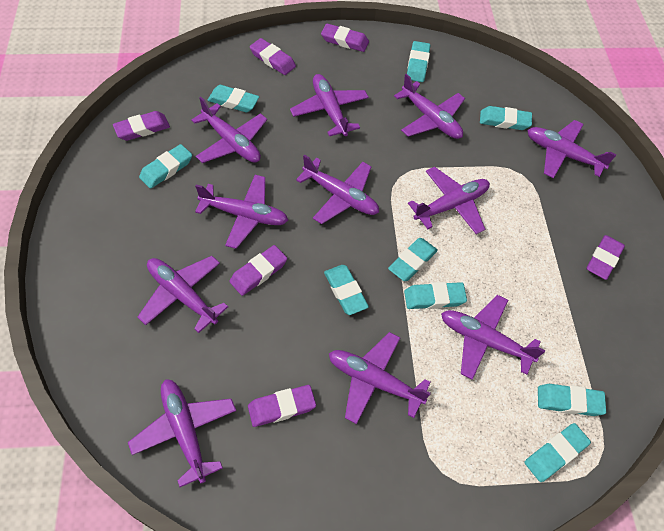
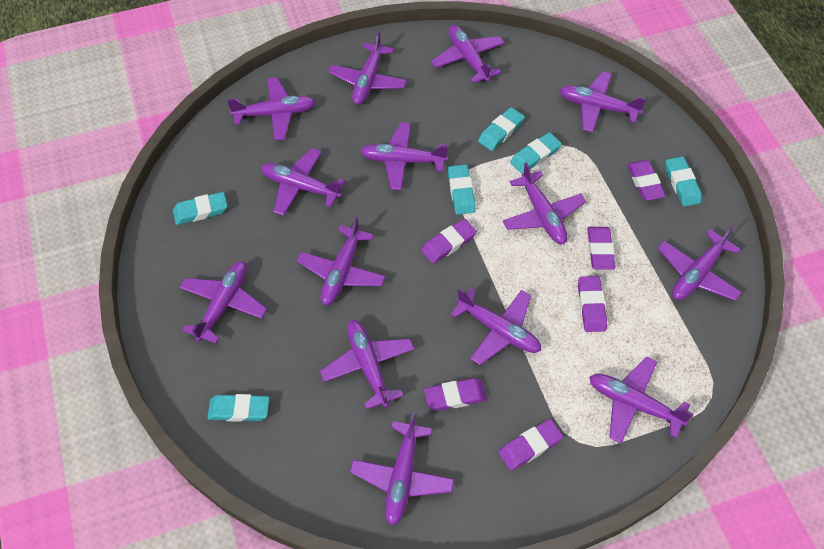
purple plane: [128,379,236,487] [138,256,228,333] [191,97,267,163] [195,175,288,249] [290,74,369,136] [296,154,379,224] [329,332,431,424] [394,74,465,139] [408,167,490,234] [441,295,545,380] [527,120,617,178] = 11 -> [179,261,267,344] [227,77,315,140] [261,148,346,216] [296,216,386,305] [320,320,415,410] [328,31,407,105] [350,413,454,526] [360,122,448,190] [431,25,505,83] [450,287,541,365] [503,162,586,244] [559,71,647,133] [589,357,694,444] [658,226,742,301] = 14
turquoise eraser: [139,144,192,189] [207,85,259,113] [324,265,369,315] [388,238,438,281] [404,282,467,309] [407,41,430,82] [480,106,532,130] [524,423,591,482] [538,384,606,416] = 9 -> [173,192,228,225] [207,394,270,422] [448,164,476,215] [478,107,525,151] [510,132,562,174] [666,156,702,207] = 6

